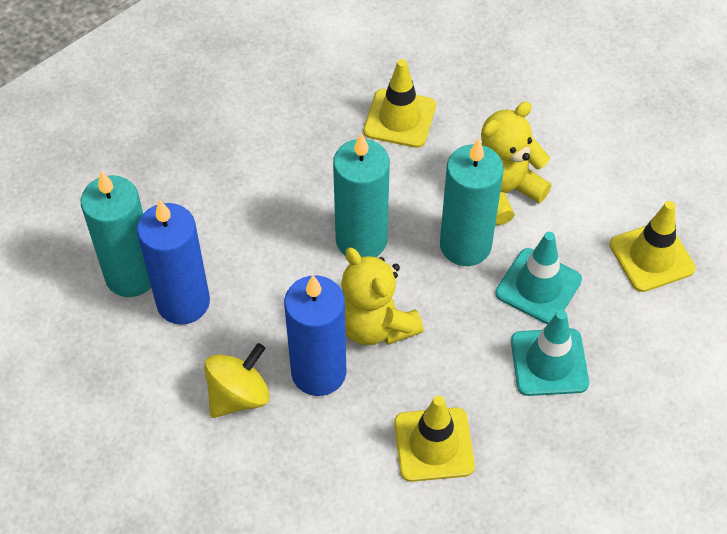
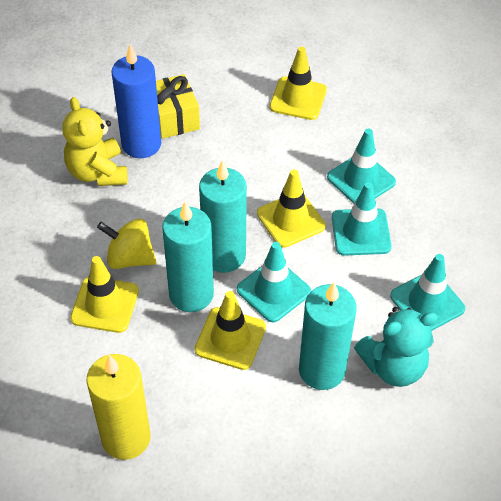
blue candle: [137,200,210,325] [284,275,346,396] = 2 -> [111,45,161,158] = 1
turquoise teddy bear: none = 0 -> [354,307,438,387] = 1
turquoise traffic cone: [495,232,582,324] [511,310,589,396] = 2 -> [237,242,311,322] [327,129,396,204] [332,182,391,256] [390,254,465,331] = 4
yellow candle: none = 0 -> [86,354,150,460] = 1
yellow gift: none = 0 -> [156,74,200,139] = 1
yellow teddy bear: [341,247,424,345] [481,102,552,225] = 2 -> [62,97,128,186] = 1
yellow traffic cone: [364,59,436,148] [394,396,475,482] [610,201,696,292] = 3 -> [70,256,139,333] [194,291,266,370] [257,169,326,248] [270,46,327,120] = 4

